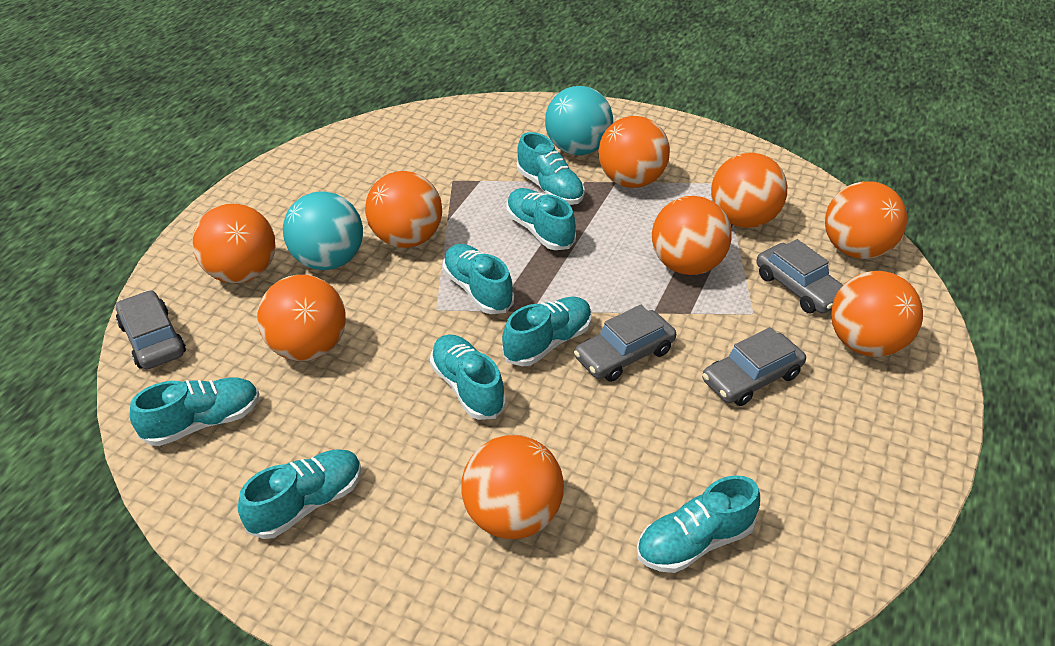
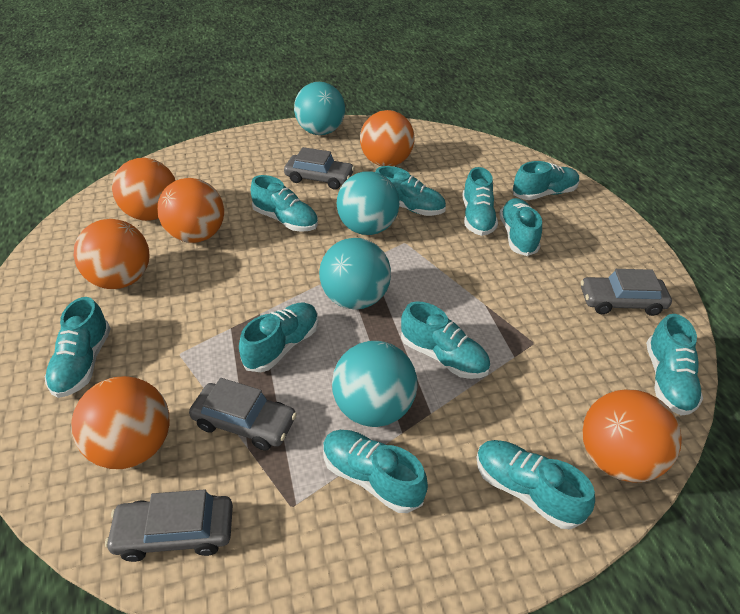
orange ball: [192,204,275,283] [257,275,346,361] [365,171,442,248] [461,435,564,539] [598,116,670,188] [652,196,732,275] [711,153,787,228] [825,181,907,259] [831,271,923,357] = 9 -> [71,376,169,469] [74,219,150,289] [112,158,176,221] [157,178,224,243] [360,110,415,166] [582,389,682,483] = 6
turquoise ball: [283,191,363,270] [545,86,613,155] = 2 -> [294,82,345,135] [319,238,391,310] [332,341,418,427] [336,171,399,235] = 4
turquoise shoe: [130,377,259,446] [238,449,362,539] [430,334,506,420] [443,244,514,314] [502,297,592,366] [506,188,576,250] [517,132,585,205] [637,475,760,573] = 8 -> [45,297,111,398] [239,302,318,372] [251,175,318,232] [323,430,428,513] [375,166,446,216] [401,301,490,379] [463,167,498,236] [476,440,595,529] [499,198,542,256] [512,161,580,200] [646,314,703,416] = 11

